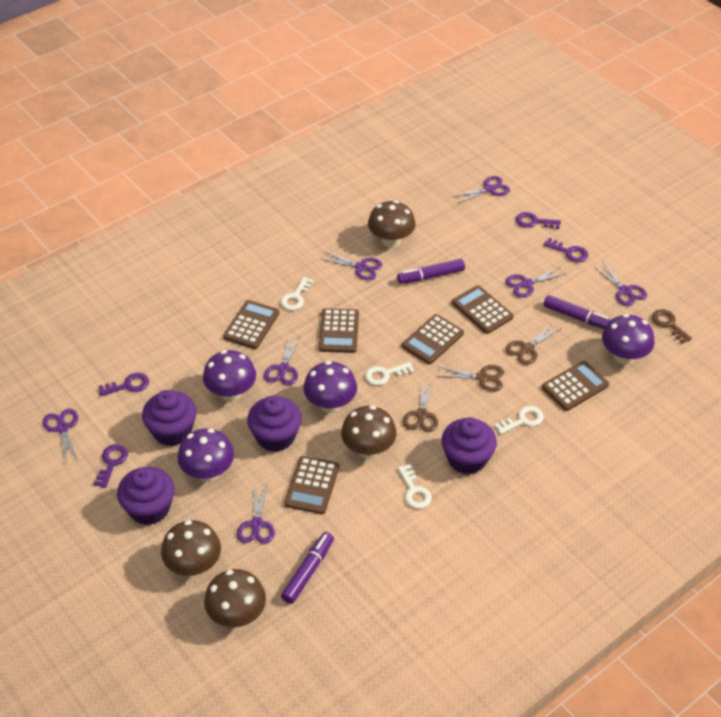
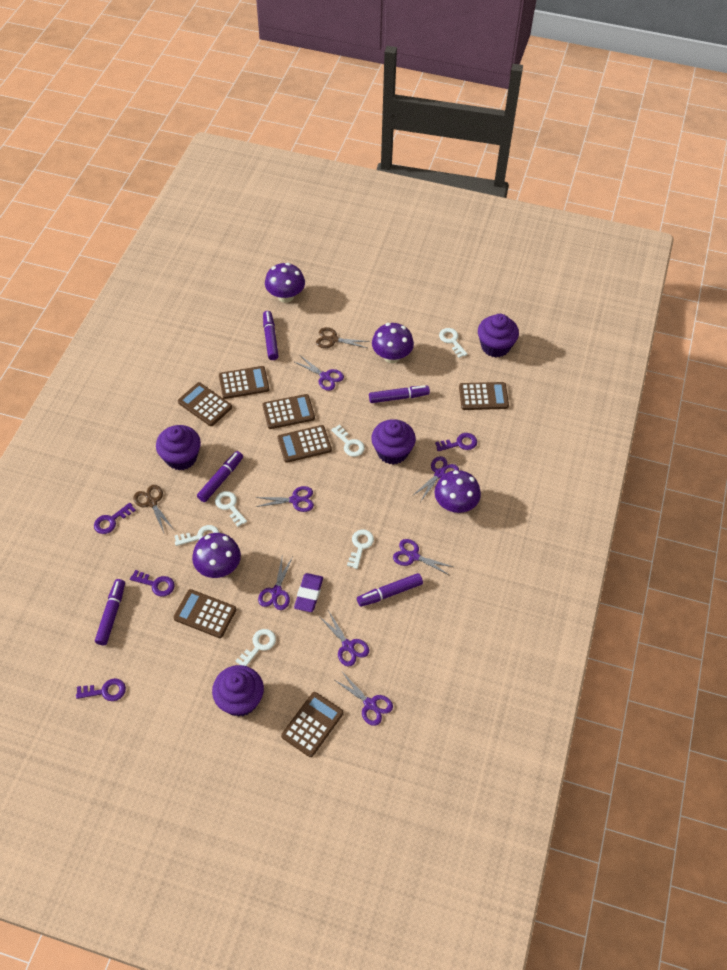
brown calculator: [223,300,279,349] [285,456,339,514] [319,308,359,353] [402,314,464,364] [452,285,514,334] [542,361,609,411] = 6 -> [173,589,236,638] [178,382,232,426] [219,366,269,399] [262,394,315,429] [277,425,332,463] [281,692,344,757] [459,382,509,410] = 7
brown key: [652,309,692,344] = 1 -> none = 0
brown mushroom: [161,520,221,576] [204,569,266,627] [341,405,397,458] [368,200,415,248] = 4 -> none = 0
brown scissors: [403,380,438,432] [436,365,504,391] [505,323,562,365] = 3 -> [133,485,173,533] [316,327,370,348] = 2
purple eraser: none = 0 -> [294,573,323,612] = 1
purple marker: [281,532,334,604] [397,259,465,284] [543,295,611,329] = 3 -> [95,579,125,645] [197,451,243,502] [263,311,279,360] [357,573,423,607] [369,385,430,403] = 5
white key: [281,277,314,310] [365,362,415,386] [398,464,432,509] [495,406,544,435] = 4 -> [175,525,219,546] [215,491,247,527] [236,629,276,666] [331,425,365,457] [347,530,374,569] [439,328,467,358] = 6

